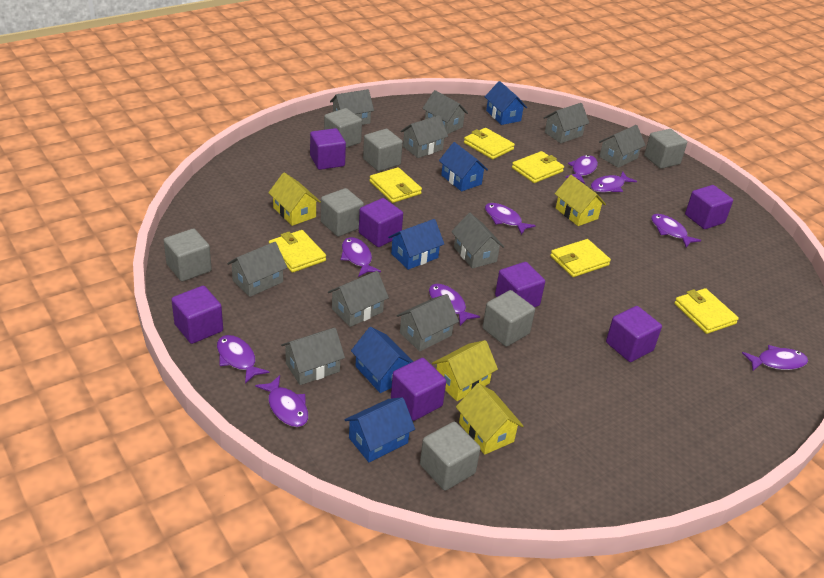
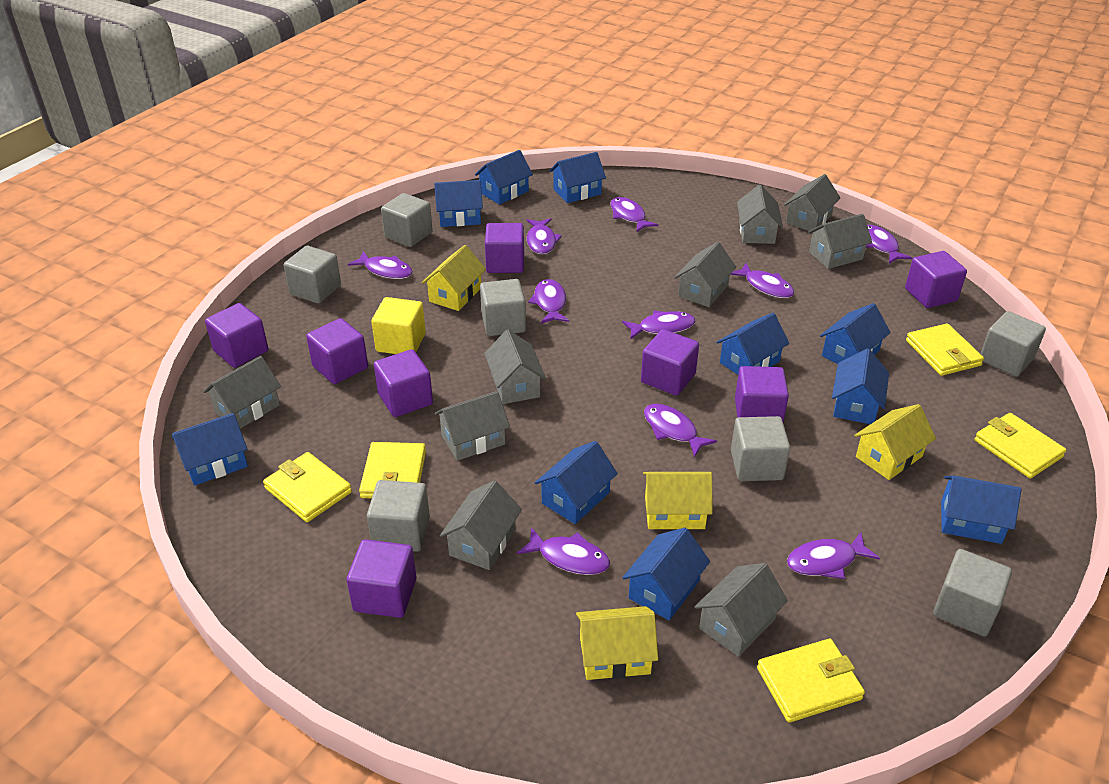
blue house: [344,397,415,462] [351,327,413,393] [388,219,444,270] [439,142,488,191] [485,81,527,125] = 5 -> [172,413,248,486] [434,180,483,227] [475,150,533,205] [535,441,618,524] [549,152,606,203] [622,528,710,620] [716,313,789,375] [820,303,891,364] [832,348,889,424] [941,475,1021,544] = 10
grey house: [227,242,287,297] [281,328,345,385] [328,271,389,327] [330,89,374,125] [396,294,459,351] [400,115,448,158] [422,90,468,134] [451,213,504,269] [544,103,589,143] [599,125,646,168] = 10 -> [203,356,281,429] [435,391,510,461] [440,480,522,570] [484,330,546,404] [674,242,736,307] [694,563,788,657] [737,184,783,244] [784,174,840,231] [808,214,872,269] = 9
purple cube: [171,286,223,344] [310,128,346,170] [359,198,403,247] [391,358,446,421] [495,262,545,307] [606,306,662,362] [685,185,733,229] = 7 -> [205,303,268,368] [306,318,368,384] [347,539,417,618] [374,349,433,417] [485,223,524,273] [641,329,699,396] [735,366,789,423] [905,251,967,308] = 8
purple fish: [217,335,270,384] [255,375,308,427] [341,237,381,277] [429,284,480,326] [485,203,536,235] [565,155,598,184] [591,172,637,192] [651,214,701,248] [742,345,808,371] = 9 -> [348,251,413,279] [517,527,610,575] [526,218,562,254] [528,279,569,324] [611,197,658,232] [622,310,695,340] [644,404,717,457] [730,263,794,298] [787,532,880,579] [866,225,912,263] = 10
yellow cube: none = 0 -> [371,297,426,354] = 1
yellow wallet: [269,230,326,273] [369,167,422,203] [464,128,515,159] [512,151,564,183] [550,239,611,277] [674,288,739,334] = 6 -> [263,452,352,522] [359,442,426,499] [757,639,865,723] [906,324,984,376] [974,413,1066,478] = 5

